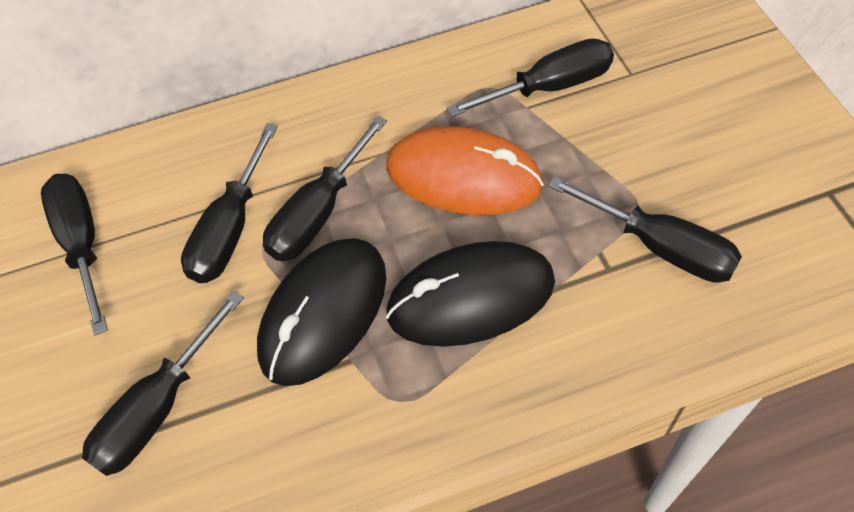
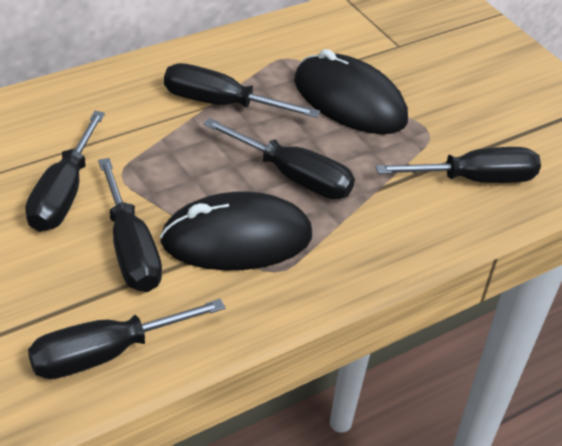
orange mouse: [386,127,544,215] = 1 -> none = 0

